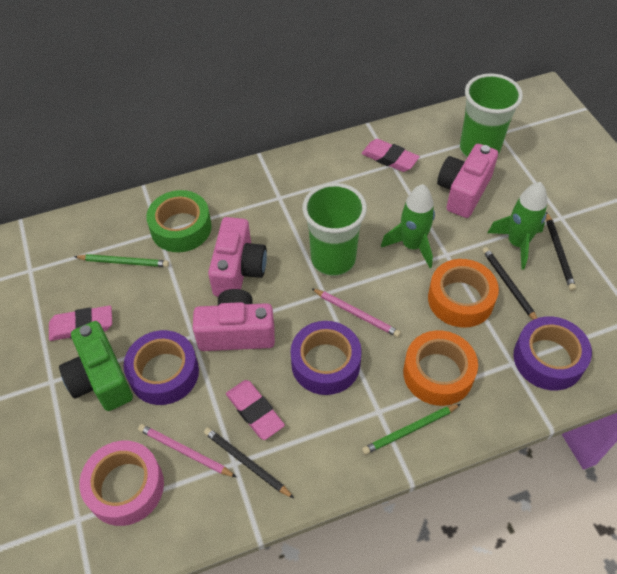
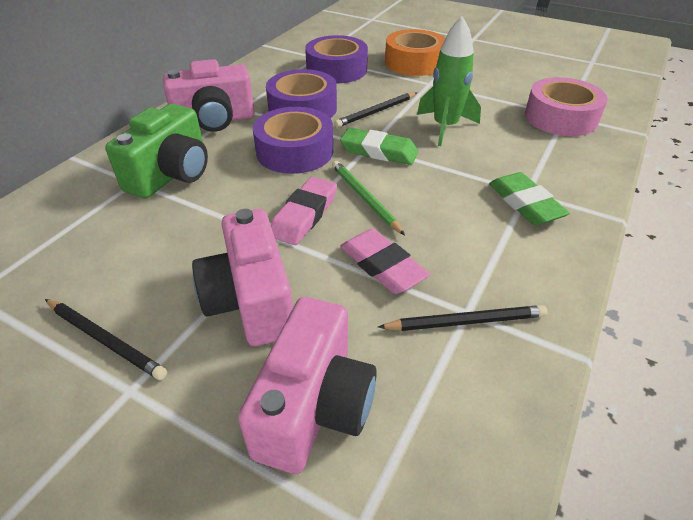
green cup: [303,183,367,276] [460,73,523,157] = 2 -> none = 0
green eraser: none = 0 -> [340,128,418,165] [489,172,570,225] = 2
green pencil: [74,254,169,267] [362,404,461,455] = 2 -> [332,161,405,235] = 1
green rocket: [381,184,435,268] [488,182,547,270] = 2 -> [417,16,481,146] = 1
green tape: [146,190,212,252] = 1 -> none = 0
orange tape: [403,330,478,406] [428,259,499,328] = 2 -> [385,29,445,76] = 1
pink eraser: [49,306,112,341] [226,380,285,440] [362,139,420,172] = 3 -> [271,177,337,245] [340,229,430,294] = 2
pink pencil: [138,424,236,477] [312,289,401,337] = 2 -> none = 0

